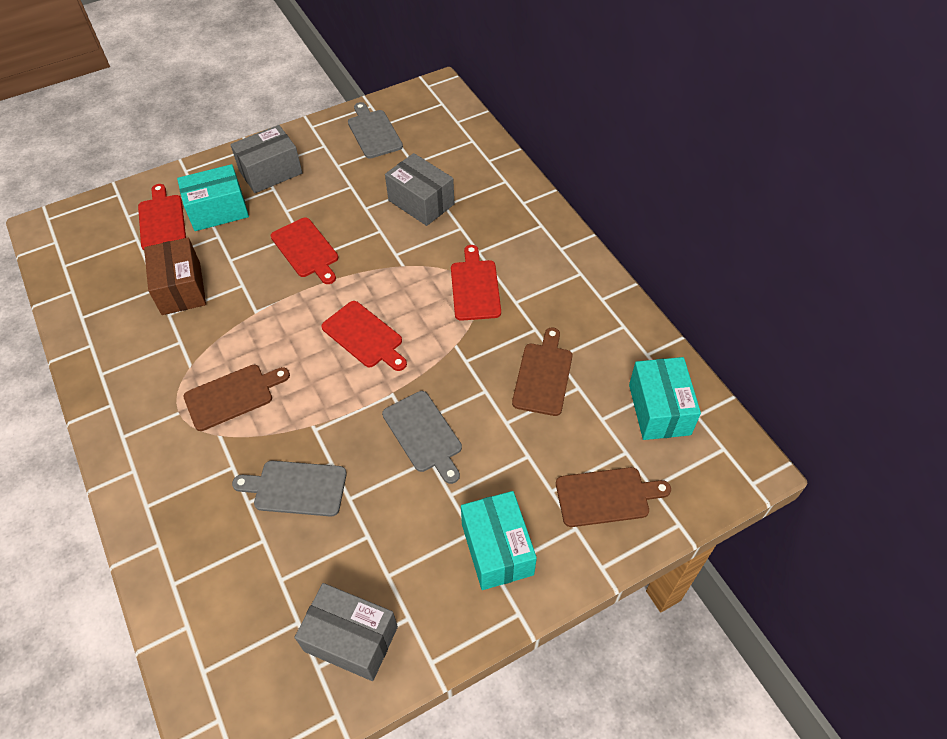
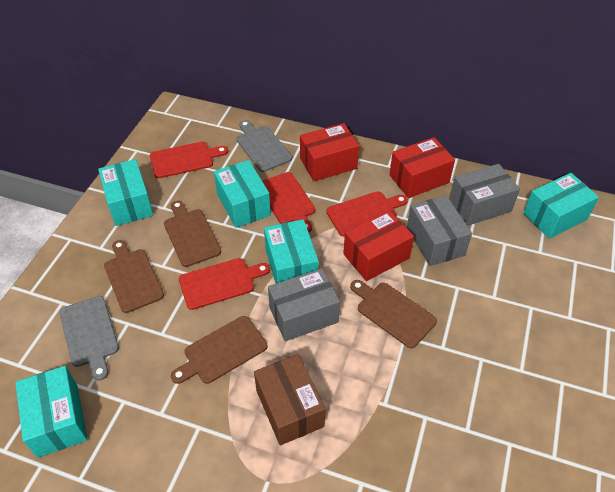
brown cutting board: [184,365,290,431] [512,328,572,416] [556,467,671,527] = 3 -> [104,240,164,313] [164,201,221,267] [171,316,267,384] [350,280,437,348] = 4
grey cutting board: [232,461,347,517] [348,102,403,158] [382,391,462,484] = 3 -> [59,296,119,381] [236,120,292,172] = 2
red box: none = 0 -> [300,123,359,181] [343,210,414,281] [389,137,455,198] = 3
turquoise box: [177,164,249,231] [461,491,537,590] [629,357,701,440] = 3 -> [15,366,88,458] [98,159,153,226] [214,160,271,228] [264,219,319,283] [523,173,599,239] = 5

